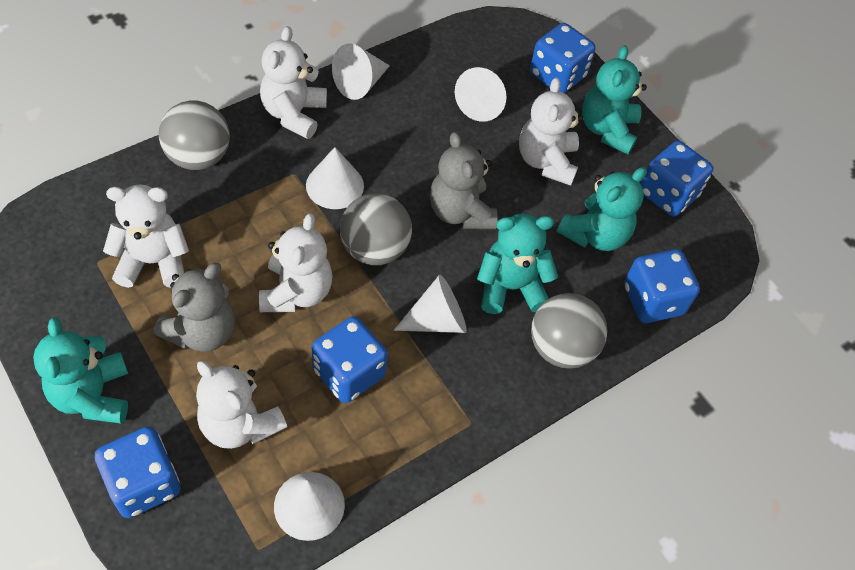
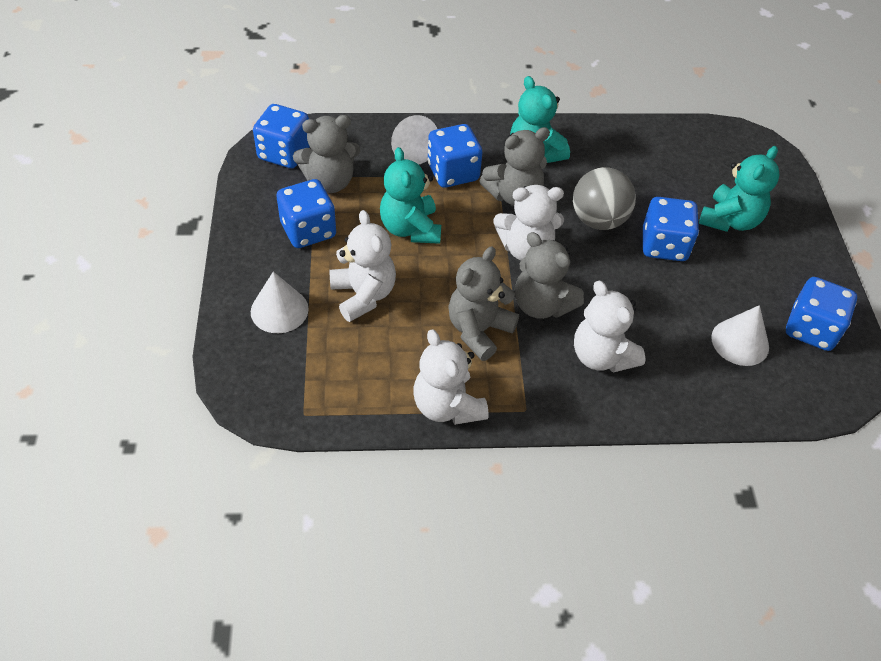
grey ball: [159,100,230,170] [340,193,412,265] [531,293,607,369] = 3 -> [573,167,636,230] = 1
grey teddy bear: [153,263,235,352] [430,132,497,229] = 2 -> [293,115,360,193] [448,246,519,361] [480,127,550,206] [515,232,584,319] = 4
turquoise teddy bear: [33,317,128,424] [477,213,558,314] [557,167,647,251] [582,45,647,154] = 4 -> [380,147,441,244] [510,76,570,163] [699,146,780,232] = 3
white cone: [274,472,345,541] [306,147,364,209] [332,43,390,100] [394,275,467,333] [455,67,507,122] = 5 -> [251,272,309,333] [391,115,437,165] [711,305,769,366] = 3
white teddy bear: [103,184,189,288] [196,361,287,449] [259,213,333,312] [260,26,327,139] [519,77,583,186] = 5 -> [329,210,396,322] [413,329,489,425] [494,185,564,261] [574,280,646,373] = 4

